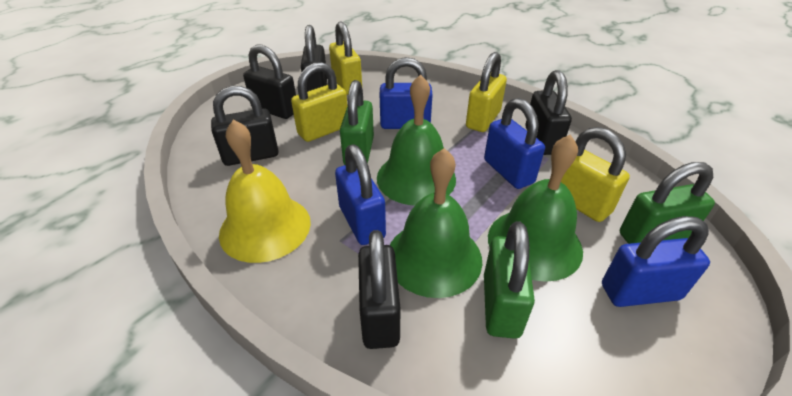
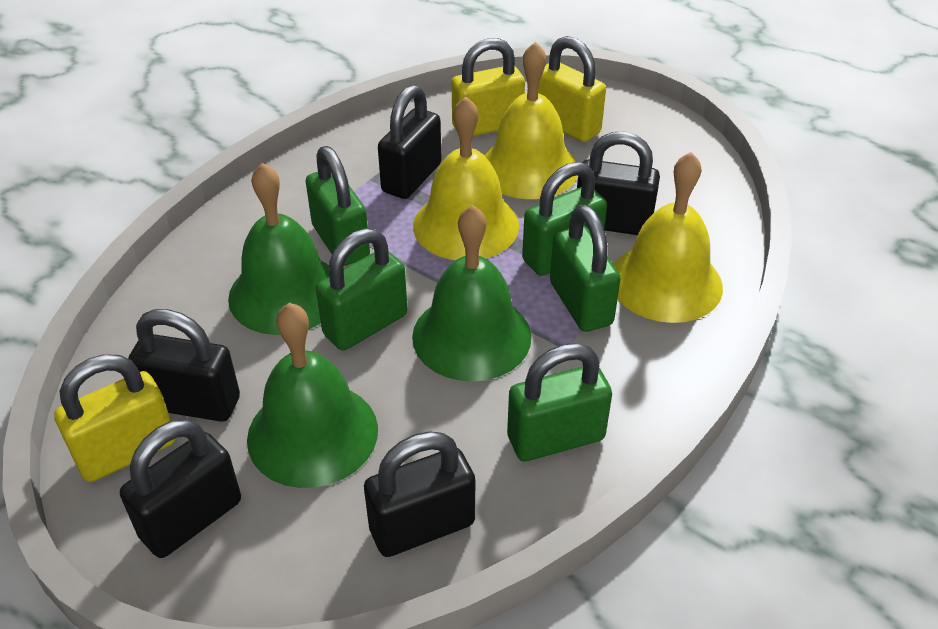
blue padlock: [335,145,386,245] [380,57,433,129] [484,98,545,189] [602,216,710,307] = 4 -> none = 0
green padlock: [340,80,374,165] [484,221,535,339] [620,162,715,244] = 3 -> [306,146,370,266] [316,228,407,351] [507,343,612,461] [522,162,607,276] [550,205,621,332] = 5
yellow bell: [219,120,311,263] = 1 -> [413,97,519,260] [484,42,578,199] [614,152,723,323] = 3
yellow padlock: [291,62,347,142] [329,21,362,95] [466,52,507,132] [561,127,630,222] = 4 -> [54,354,176,482] [452,38,525,136] [538,36,606,142] = 3

